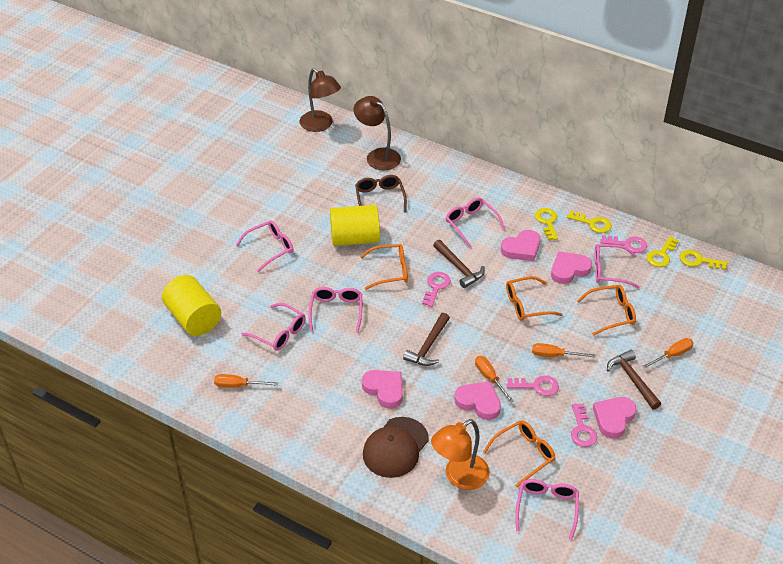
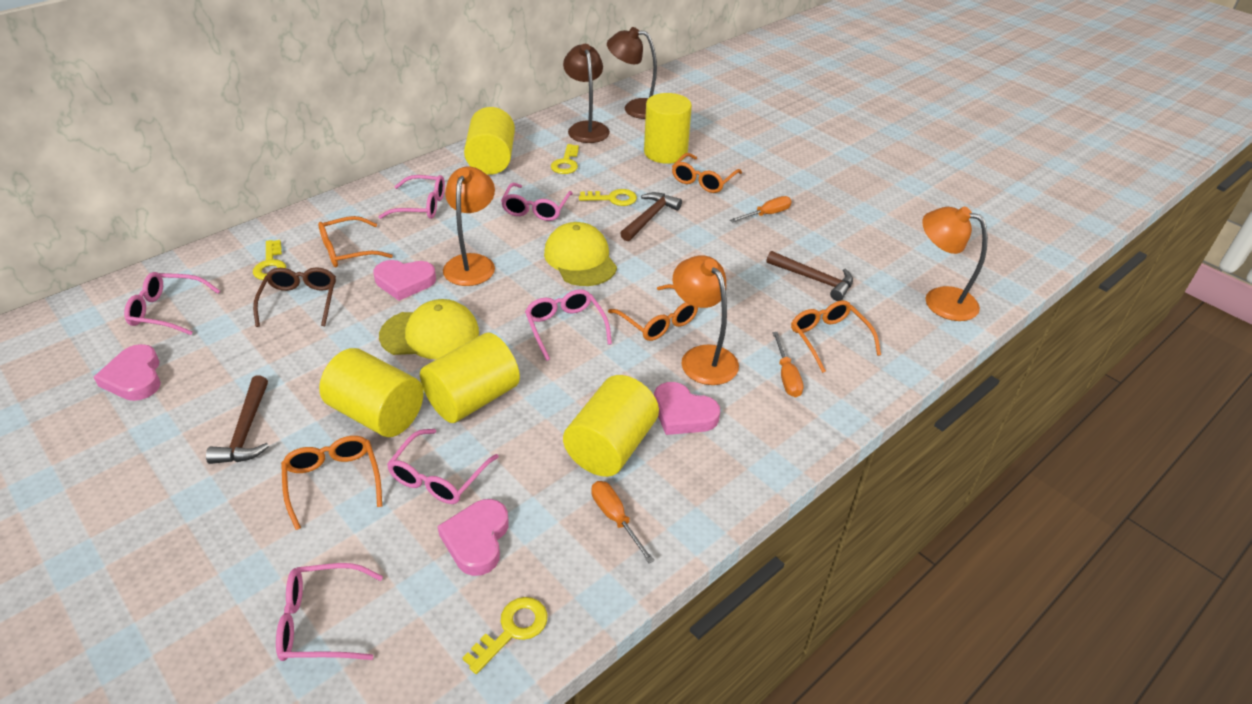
brown cap: [363,417,429,478] = 1 -> none = 0
orange glasses: [360,244,408,290] [483,421,555,487] [506,276,563,321] [577,285,636,336] = 4 -> [281,436,382,530] [318,216,393,267] [608,284,698,341] [672,153,742,193] [791,300,881,373] = 5
orange lamp: [431,419,490,490] = 1 -> [443,167,495,286] [673,256,739,385] [922,207,988,321] = 3
orange screwdriver: [214,374,278,388] [475,356,514,403] [532,343,595,357] [642,338,694,369] = 4 -> [591,481,654,563] [730,196,792,223] [772,332,804,397] = 3
pink heart: [362,370,403,408] [454,381,501,420] [501,230,540,261] [551,251,592,284] [593,397,637,438] = 5 -> [93,344,161,401] [373,260,436,301] [437,499,509,576] [654,382,720,435] = 4
pink key: [422,272,451,307] [507,376,559,396] [571,403,598,447] [600,235,647,253] = 4 -> none = 0
yellow cap: none = 0 -> [379,299,479,359] [544,222,617,286] = 2
yellow cylinder: [162,275,221,336] [330,205,380,246] = 2 -> [319,348,423,437] [420,333,520,423] [464,107,515,175] [563,375,659,477] [644,93,692,164] = 5

